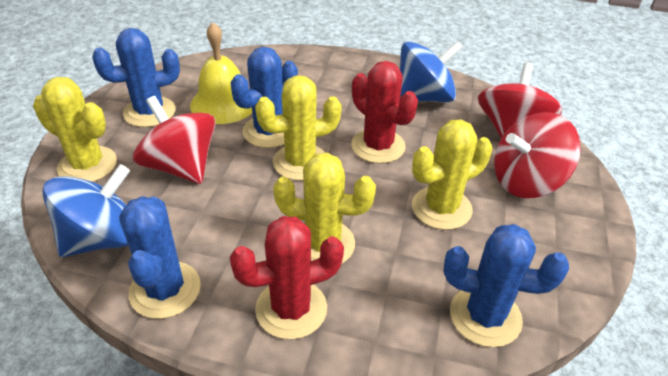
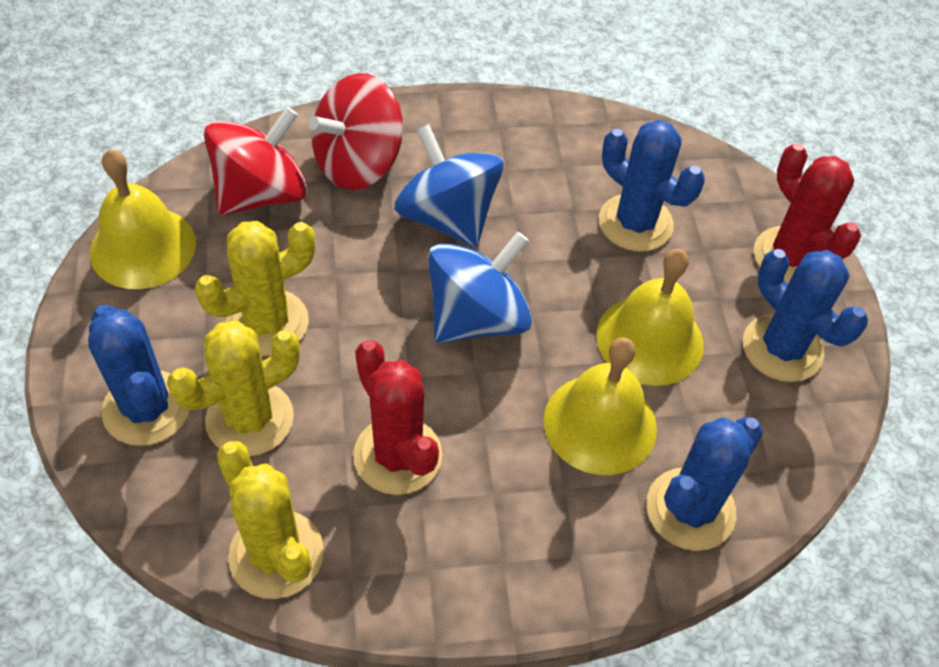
red spinning top: [133,96,216,184] [478,62,562,138] [494,112,581,198] = 3 -> [204,107,307,215] [309,73,403,190] = 2
yellow bell: [190,22,252,124] = 1 -> [90,149,196,289] [544,337,657,475] [596,249,703,386] = 3
yellow cactus: [33,77,117,182] [255,75,342,181] [273,153,376,263] [412,120,492,230] = 4 -> [167,321,300,457] [194,221,316,356] [217,441,324,599] = 3

